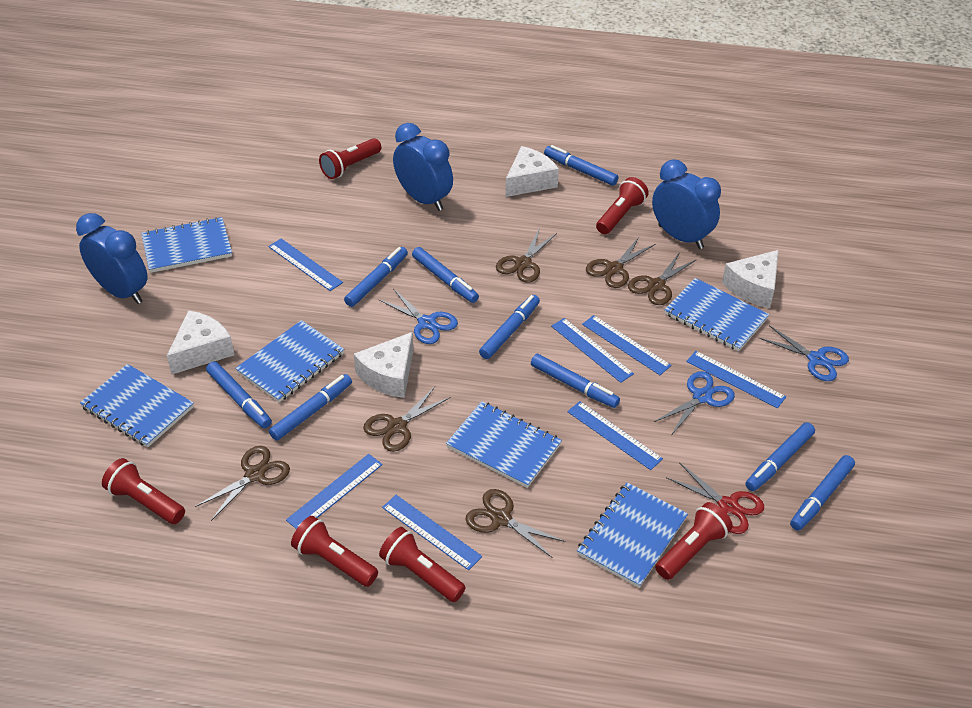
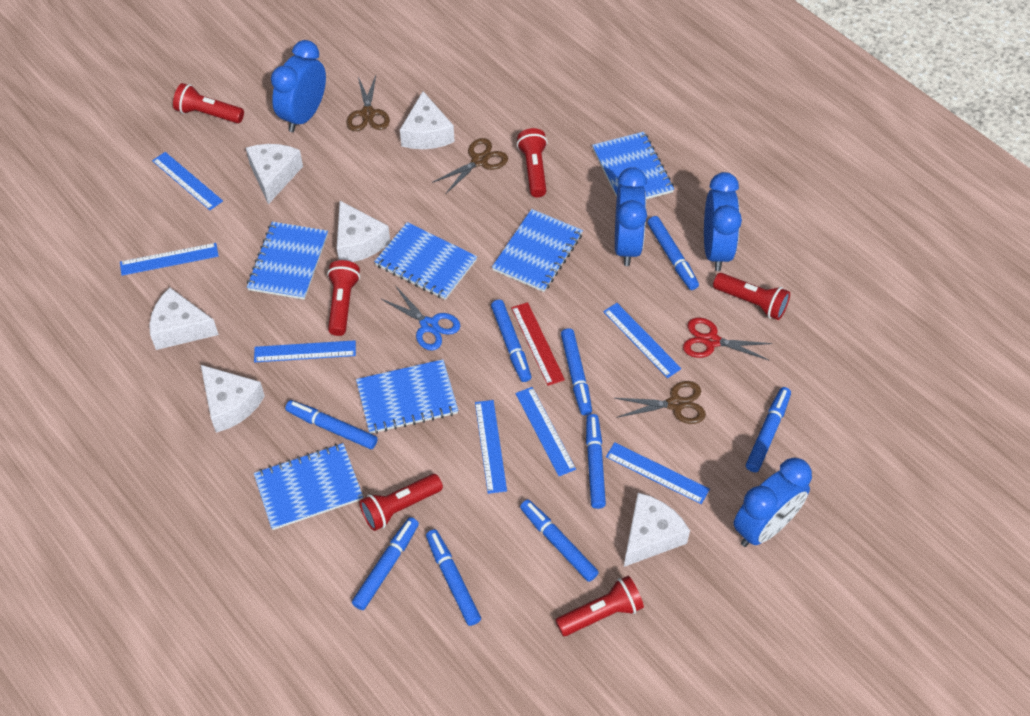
blue clock: [76,213,147,304] [393,123,453,211] [652,159,721,249] = 3 -> [271,40,326,132] [615,167,647,266] [704,172,742,271] [733,457,812,547] = 4
blue scissors: [379,288,458,344] [654,371,735,434] [759,325,849,381] = 3 -> [381,287,460,350] = 1
brown scissors: [195,446,290,521] [363,387,451,452] [465,489,566,558] [496,228,557,283] [586,236,655,288] [628,252,697,305] = 6 -> [346,75,390,131] [432,138,508,194] [614,381,706,424] = 3
red ruler: none = 0 -> [511,302,565,386] = 1
white cheese: [167,310,234,374] [354,332,413,398] [505,146,559,197] [722,250,779,308] = 4 -> [149,288,219,350] [201,365,265,433] [246,144,303,204] [337,201,390,262] [400,91,455,149] [624,493,690,567] = 6

